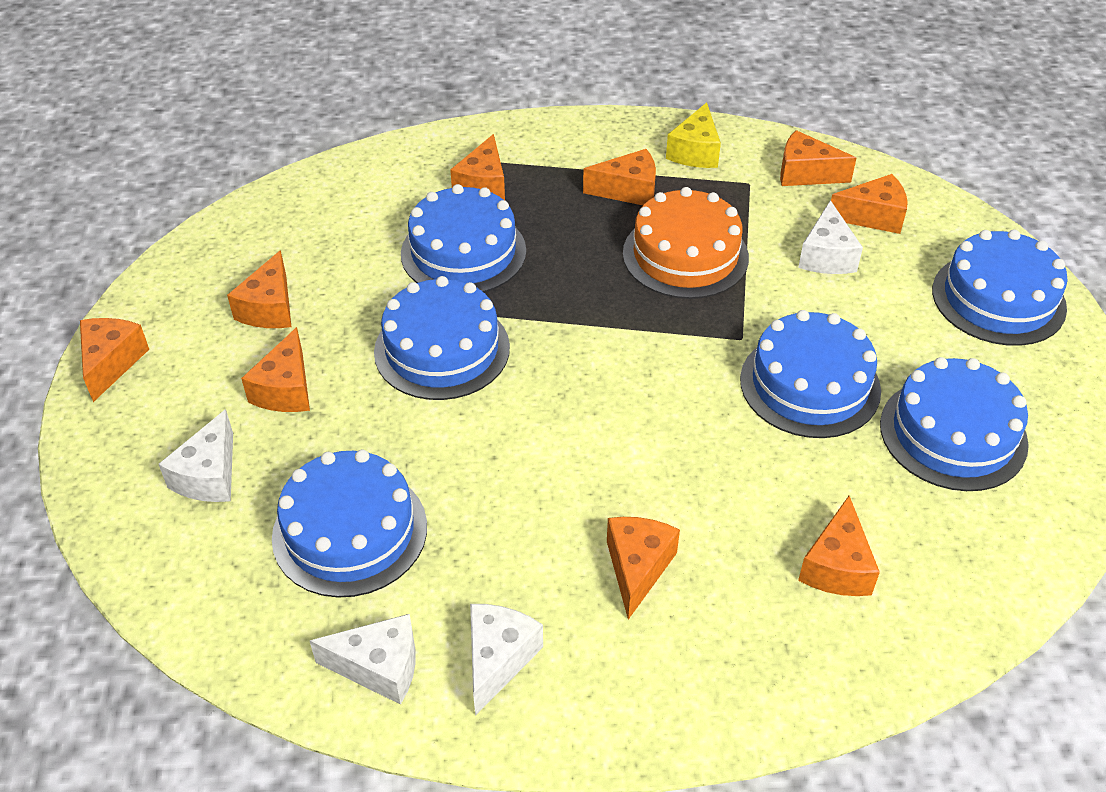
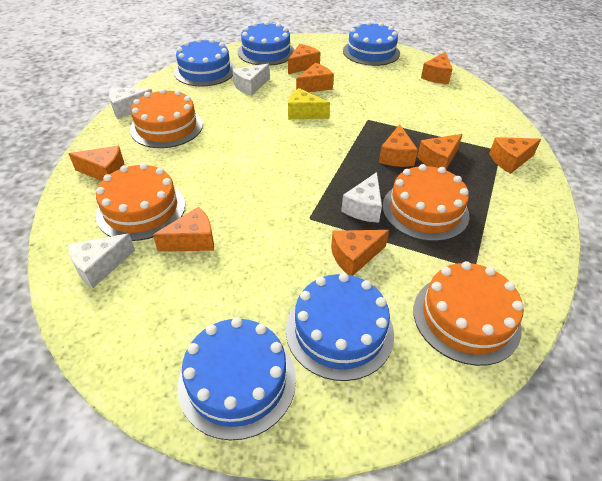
blue cake: [272,450,427,598] [374,276,510,400] [401,184,526,292] [740,310,881,438] [880,357,1029,491] [932,229,1068,346] = 6 -> [174,38,235,86] [177,317,296,440] [238,21,294,66] [286,273,394,381] [343,21,400,66] = 5
orange cake: [623,187,749,299] = 1 -> [96,163,185,241] [130,88,203,148] [382,164,469,242] [413,261,524,366] = 4

